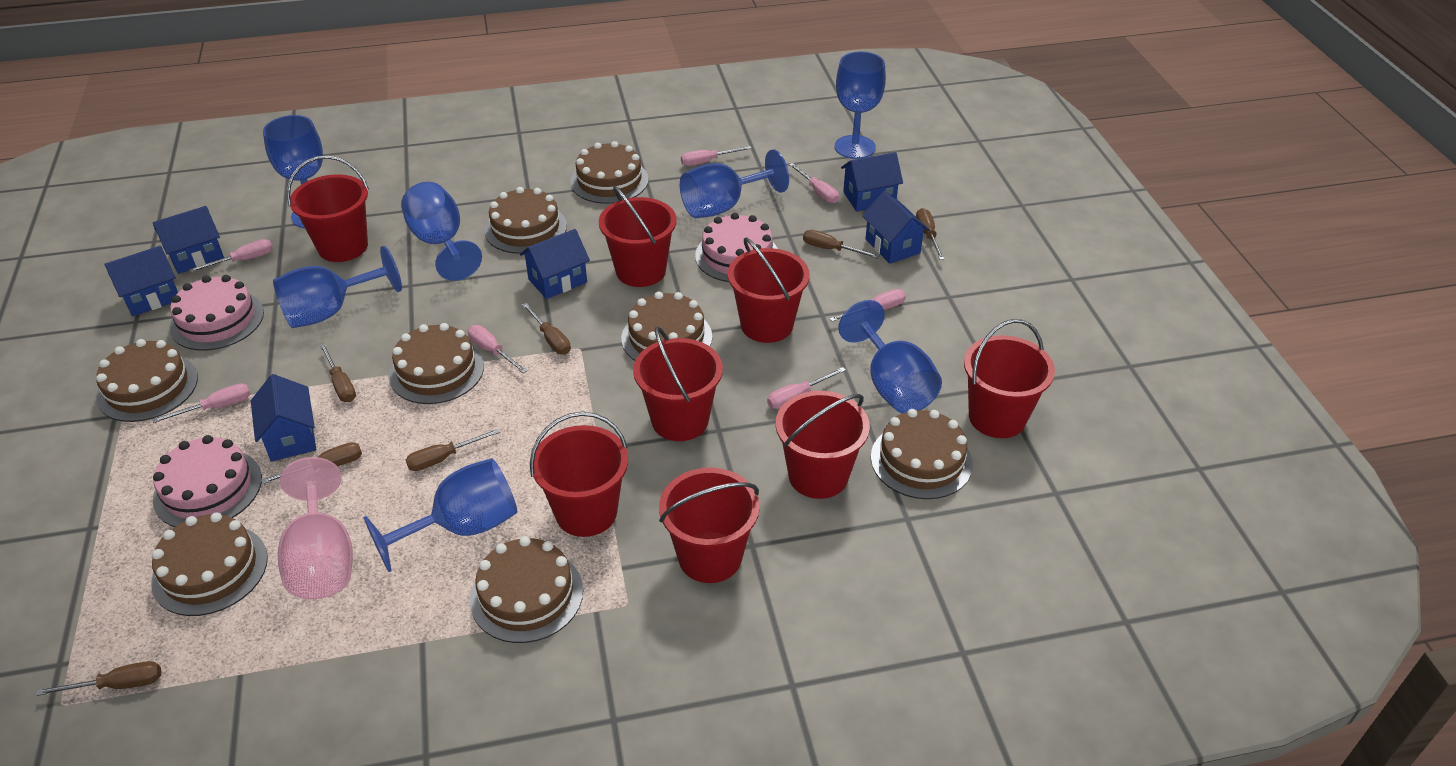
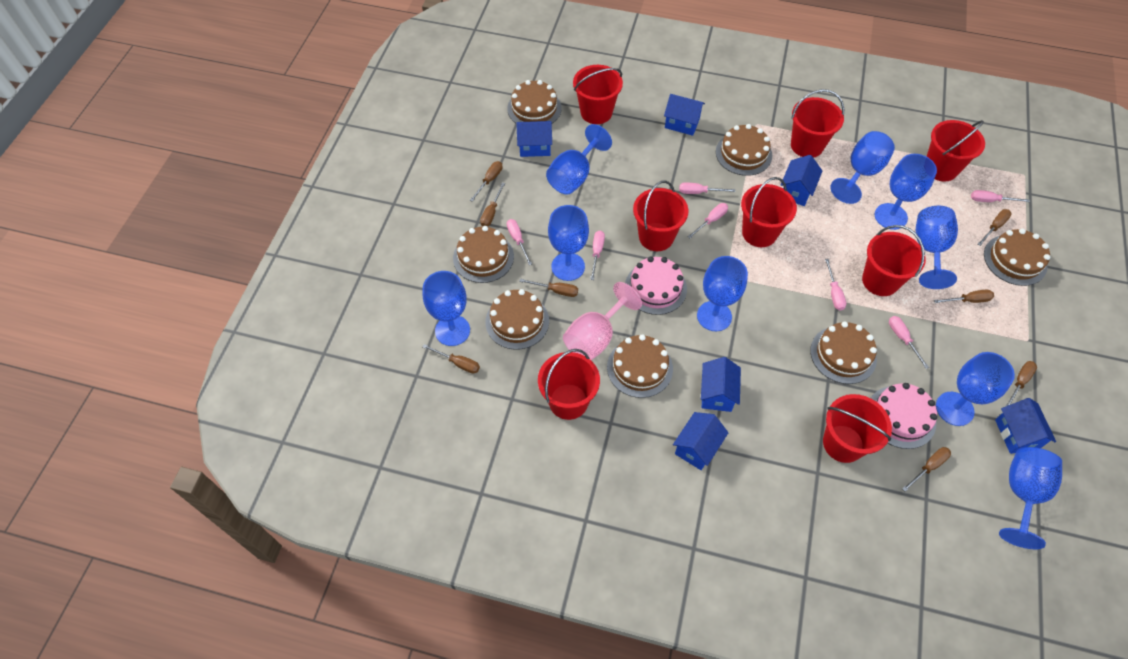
blue goblet: [263,115,323,228] [273,246,402,328] [363,458,517,572] [401,182,482,281] [680,149,789,218] [834,52,886,159] [838,300,942,413] = 7 -> [423,271,470,346] [546,124,612,195] [548,205,589,281] [697,256,748,331] [830,131,895,204] [875,154,937,230] [916,206,958,289] [936,352,1015,426] [999,447,1062,549] = 9
brown cake: [96,339,198,422] [151,512,268,616] [389,323,484,404] [470,536,583,643] [484,187,567,254] [570,141,649,204] [621,291,712,361] [871,409,973,499] = 8 -> [453,226,514,283] [485,289,549,350] [507,80,562,124] [607,334,673,398] [716,124,772,176] [810,321,877,384] [984,229,1050,286] = 7
brown screwdriver: [36,661,161,696] [261,442,362,484] [320,344,356,402] [406,428,500,471] [522,303,571,354] [803,230,880,259] [916,208,945,260] = 7 -> [423,344,480,374] [470,161,502,202] [480,183,505,226] [519,279,578,297] [902,447,951,492] [934,290,994,303] [978,209,1012,246] [1005,361,1037,407] = 8
pink cake: [153,435,262,527] [170,275,264,351] [695,213,778,282] = 3 -> [625,256,687,315] [871,383,937,449] = 2

